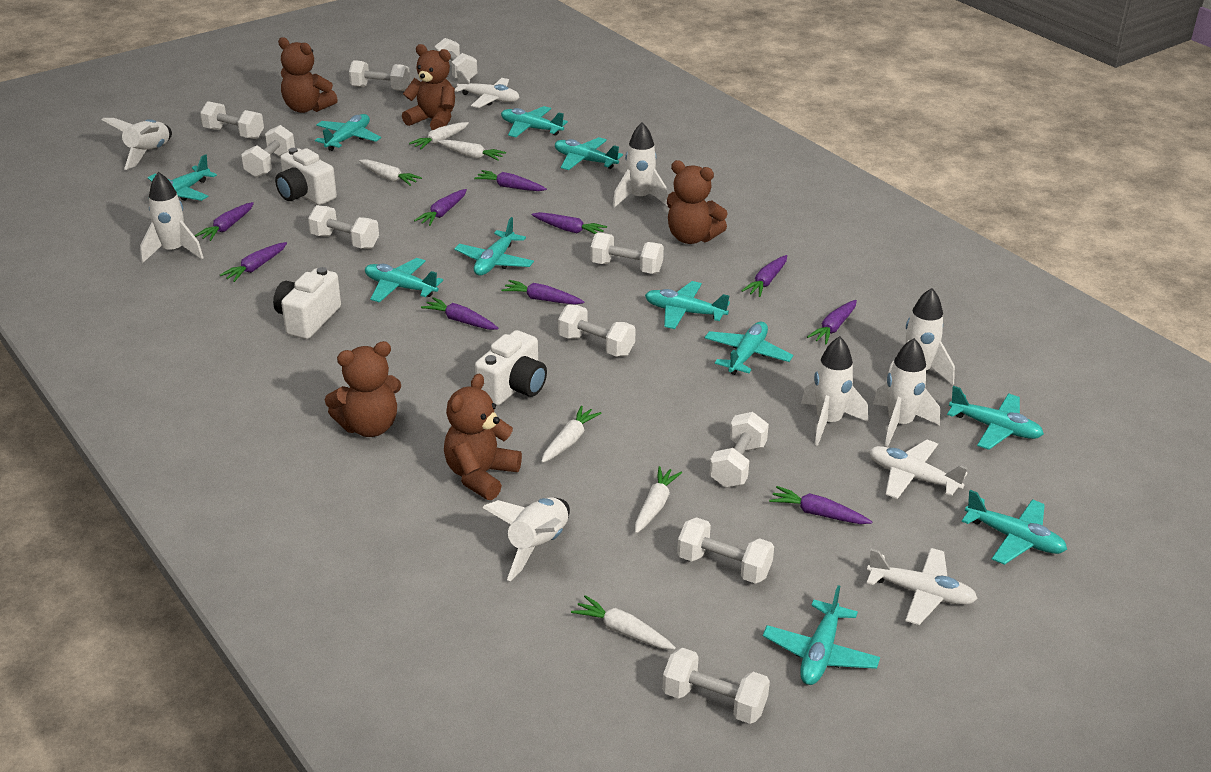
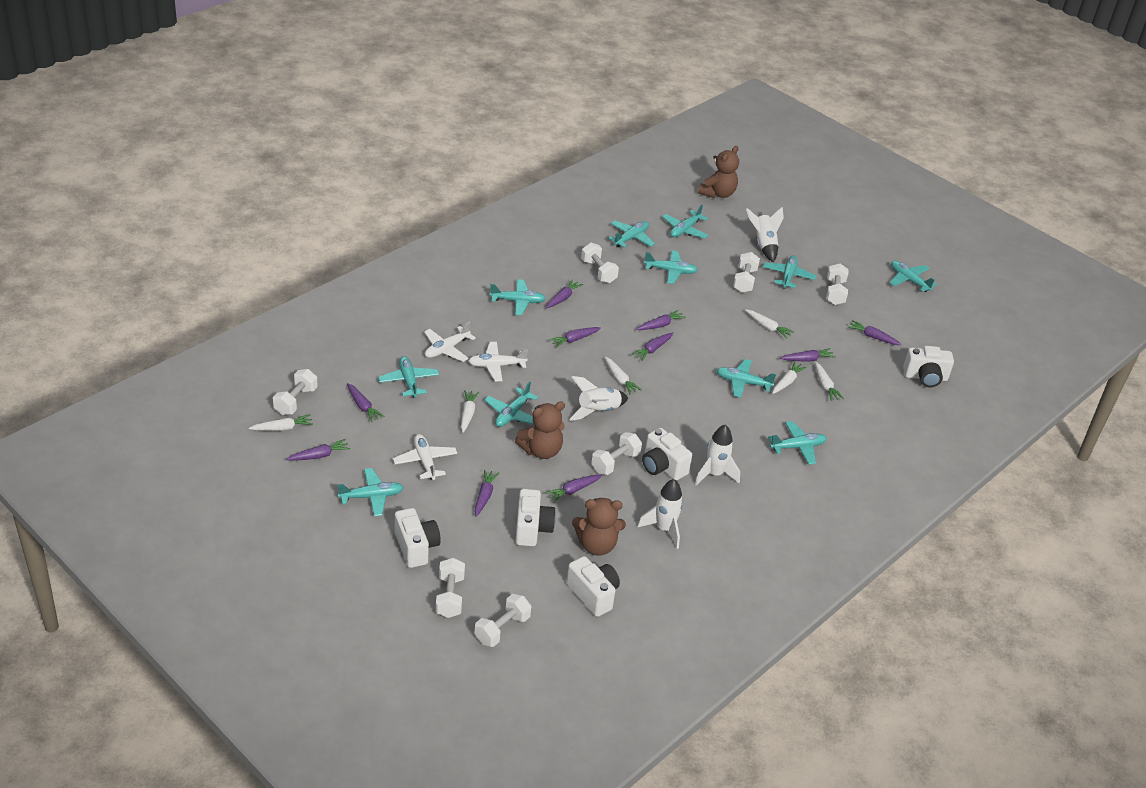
brown teddy bear: [278,37,338,113] [325,341,401,437] [402,44,455,130] [444,374,522,500] [667,160,728,244] = 5 -> [515,401,565,459] [572,498,626,556] [698,146,739,198] = 3
white camera: [273,267,341,339] [275,148,337,205] [475,330,547,405] = 3 -> [395,508,441,568] [515,489,556,546] [566,556,620,617] [642,428,692,481] [903,346,954,387] = 5
white dumbbell: [200,101,264,139] [241,125,295,178] [308,205,379,249] [349,60,410,91] [434,38,477,79] [558,305,636,357] [590,233,664,274] [662,648,770,724] [677,517,774,584] [709,412,769,488] = 10 -> [273,369,318,415] [436,558,465,618] [475,594,531,647] [581,243,619,283] [591,432,642,475] [733,252,760,293] [826,264,849,305] = 7
white rocket: [102,118,172,170] [140,172,204,263] [482,497,570,581] [613,122,669,208] [801,336,868,446] [873,338,940,447] [886,288,955,385] = 7 -> [569,376,628,421] [637,479,683,549] [695,424,740,485] [746,207,784,262] = 4

